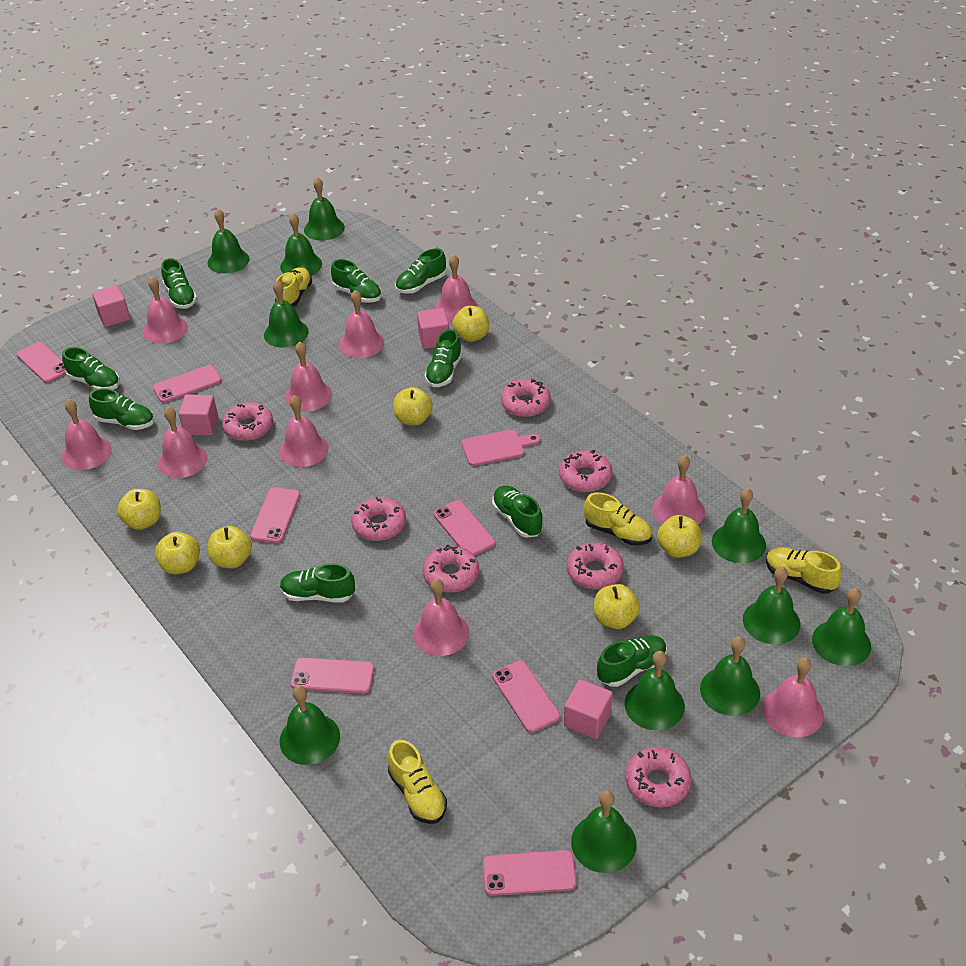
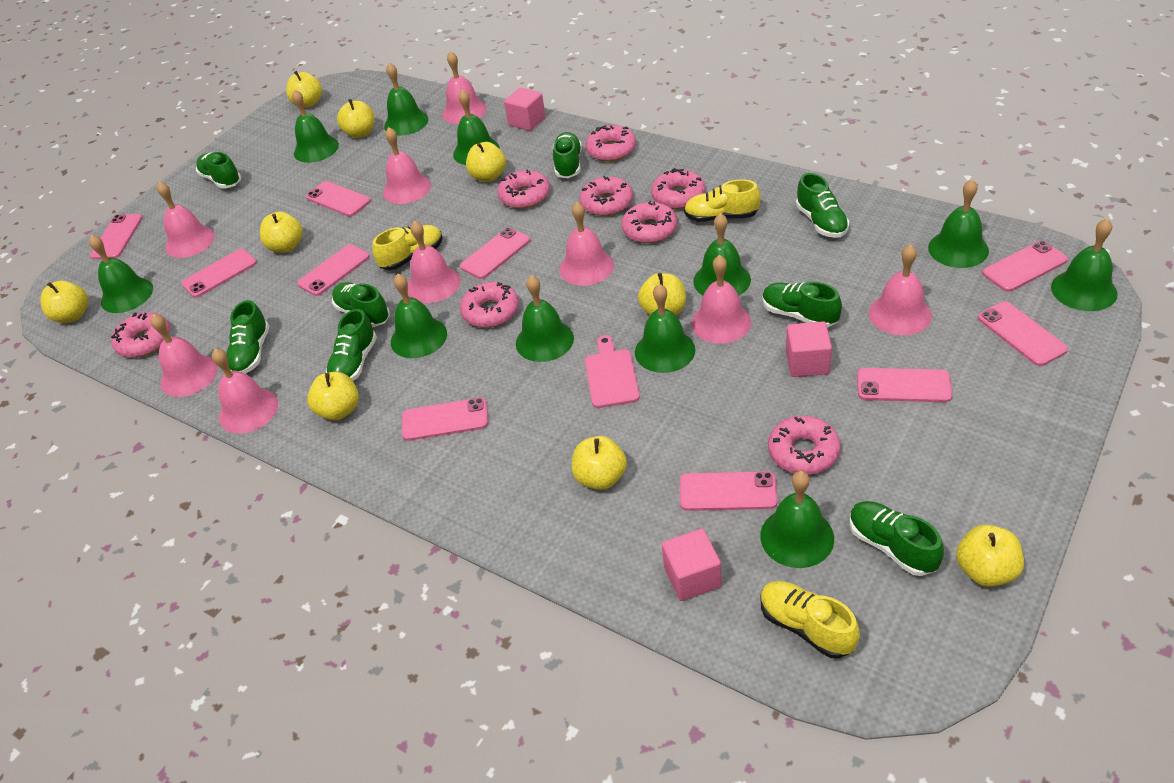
green shoe: [62,347,120,390] [89,388,154,430] [161,258,197,309] [280,563,355,603] [331,259,382,303] [395,248,446,294] [425,329,462,387] [492,486,543,538] [597,635,667,687] = 9 -> [196,152,241,189] [226,300,269,374] [326,309,377,381] [332,282,390,327] [553,132,582,178] [762,281,842,328] [796,173,849,238] [850,501,944,576] = 8
pink bell: [62,399,112,470] [143,277,188,344] [158,406,208,478] [279,395,328,467] [285,342,332,412] [339,290,384,358] [413,579,470,656] [435,254,478,322] [652,455,705,524] [762,657,824,737] = 10 -> [150,314,218,397] [157,181,215,258] [212,348,278,434] [383,127,431,204] [408,221,460,303] [442,51,487,124] [559,202,614,286] [691,255,751,344] [869,244,932,335] = 9
pink cube: [92,285,130,327] [179,394,218,435] [417,308,449,349] [564,679,613,739] = 4 -> [504,87,546,131] [662,529,722,601] [786,321,832,377] = 3
pink donut: [222,402,273,441] [351,497,406,541] [423,545,479,593] [501,379,551,417] [559,450,612,492] [567,542,624,589] [625,747,691,807] = 7 -> [111,312,171,357] [460,282,519,328] [498,169,550,209] [579,176,633,216] [585,125,636,161] [621,201,677,243] [651,168,705,209] [768,416,840,475] = 8
pink phone: [17,342,66,383] [153,365,221,403] [250,487,300,543] [291,658,374,694] [434,500,495,556] [483,850,577,896] [492,660,560,733] = 7 -> [90,214,143,260] [181,249,257,298] [297,244,370,296] [306,181,371,217] [402,398,488,441] [460,228,530,279] [680,471,778,511] [857,368,952,402] [978,301,1068,366] [982,241,1068,292] = 10
yellow apple: [117,489,161,530] [155,532,200,574] [208,526,252,568] [393,387,433,426] [452,306,489,342] [594,584,640,629] [657,515,701,558] = 7 -> [40,281,88,323] [260,211,303,253] [286,71,322,108] [307,372,359,420] [337,99,374,138] [466,142,506,182] [572,436,627,490] [638,273,686,315] [956,525,1024,587] = 9
yellow shoe: [275,267,312,307] [388,740,447,824] [584,492,652,546] [766,547,842,594] = 4 -> [372,225,443,270] [684,179,760,222] [760,581,860,658] = 3

